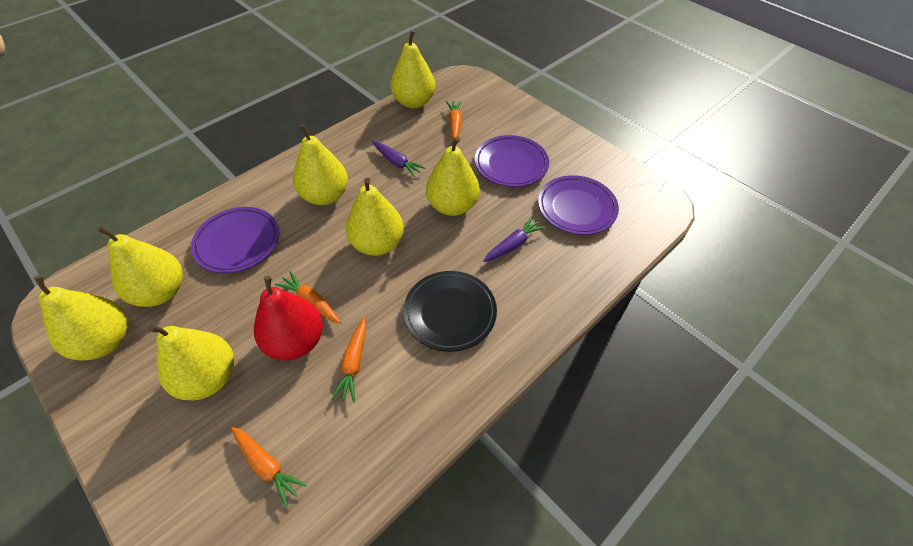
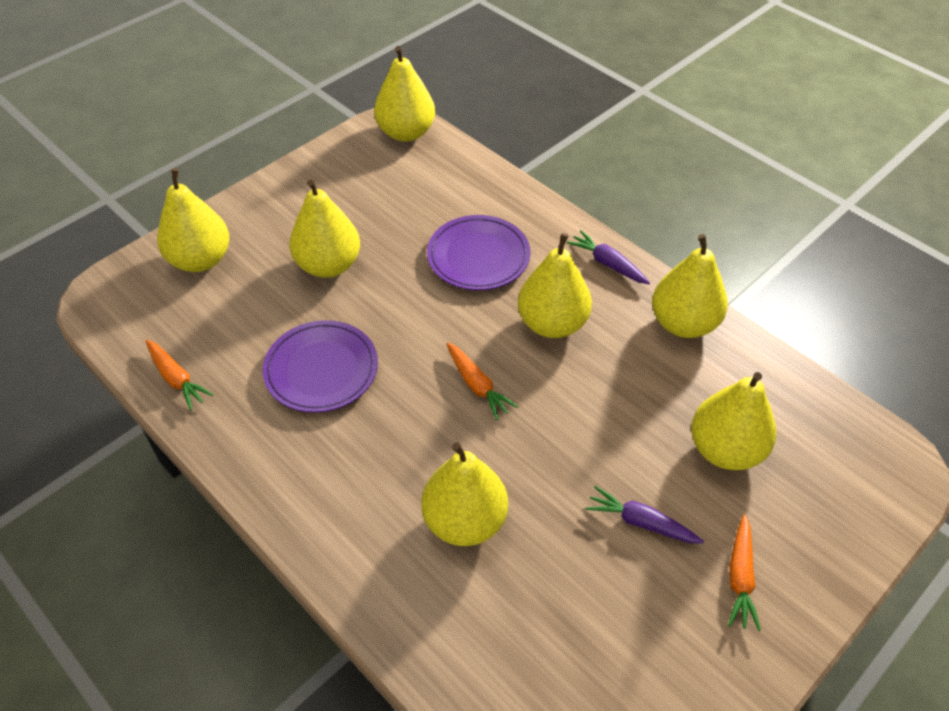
black plate: [403,271,497,352] = 1 -> none = 0
orange carrot: [231,427,307,507] [275,271,341,324] [331,318,366,402] [446,101,462,140] = 4 -> [146,340,214,410] [447,342,518,420] [728,514,761,631] = 3
purple plate: [191,207,279,273] [475,135,549,187] [538,175,619,235] = 3 -> [263,320,378,413] [427,215,530,290] = 2
red pear: [254,276,323,361] = 1 -> none = 0

